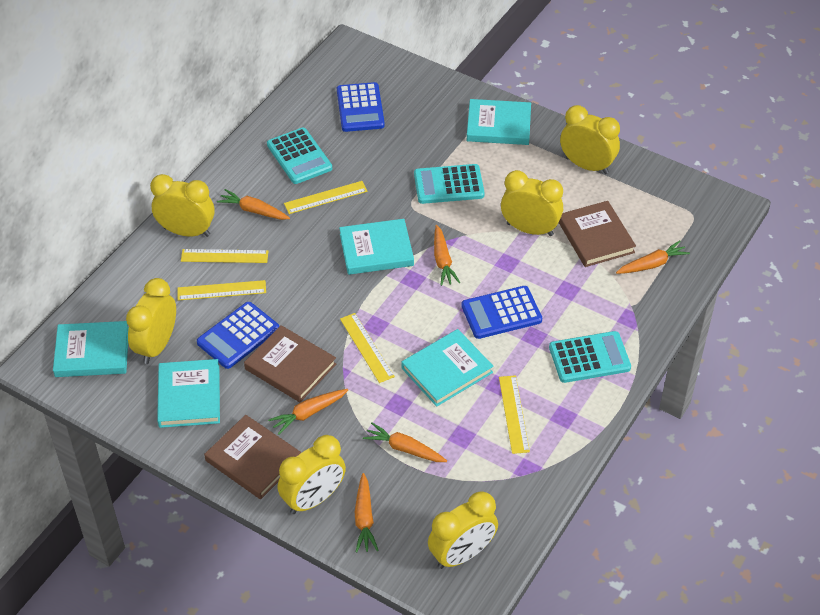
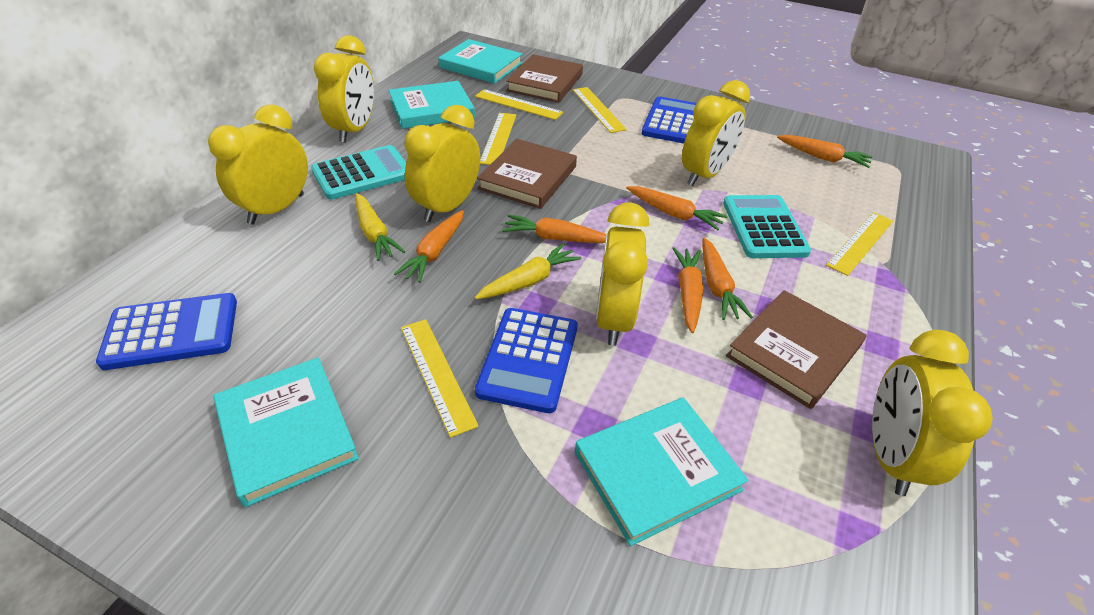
turquoise book: [53,321,129,377] [157,359,220,428] [339,219,414,275] [402,329,494,407] [467,99,531,145] = 5 -> [213,357,359,507] [388,81,475,129] [438,39,522,84] [575,397,749,546] = 4
turquoise calculator: [267,127,332,184] [414,164,485,204] [549,331,631,383] = 3 -> [311,145,406,200] [723,195,811,258] = 2
yellow carrot: none = 0 -> [356,193,405,261] [475,243,582,299] = 2

